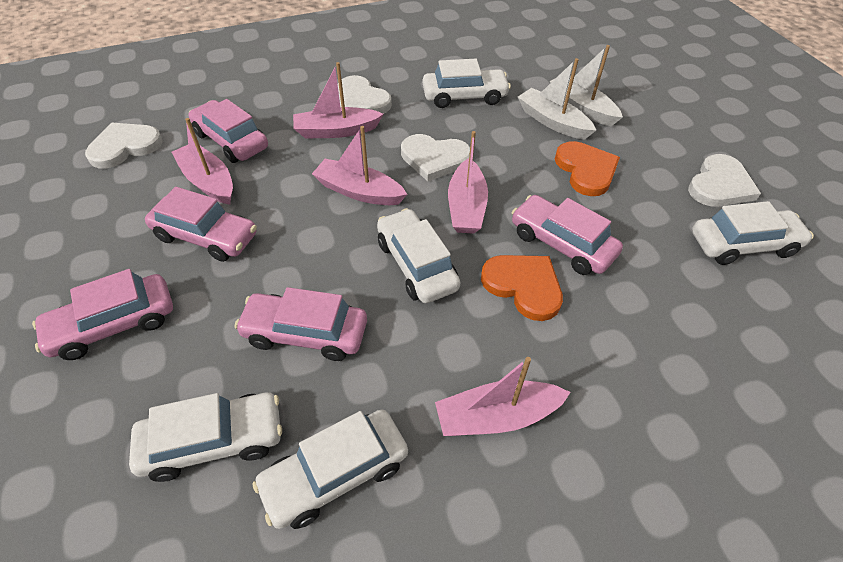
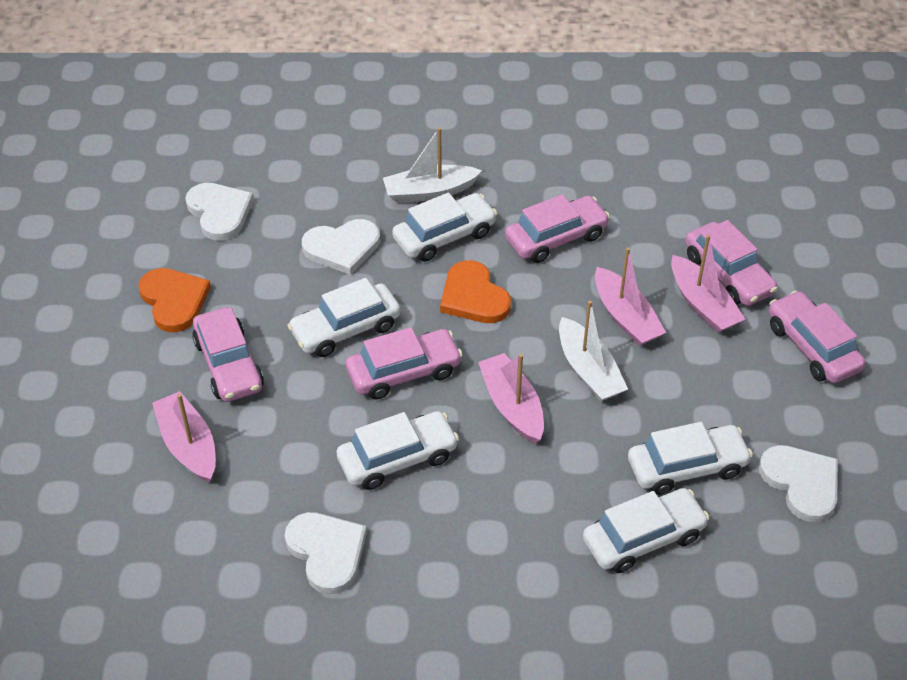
pink boat: [172,118,233,205] [293,62,383,139] [312,126,407,205] [435,357,570,436] [448,131,488,234] = 5 -> [152,391,216,482] [478,353,544,444] [595,247,666,346] [671,235,745,333] = 4

